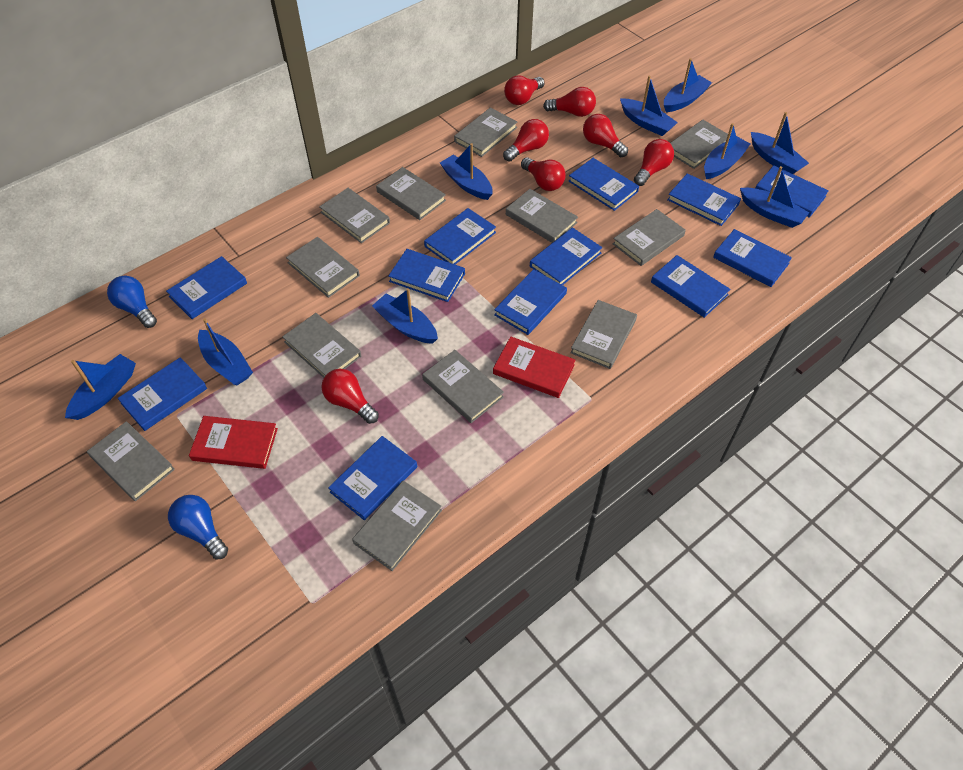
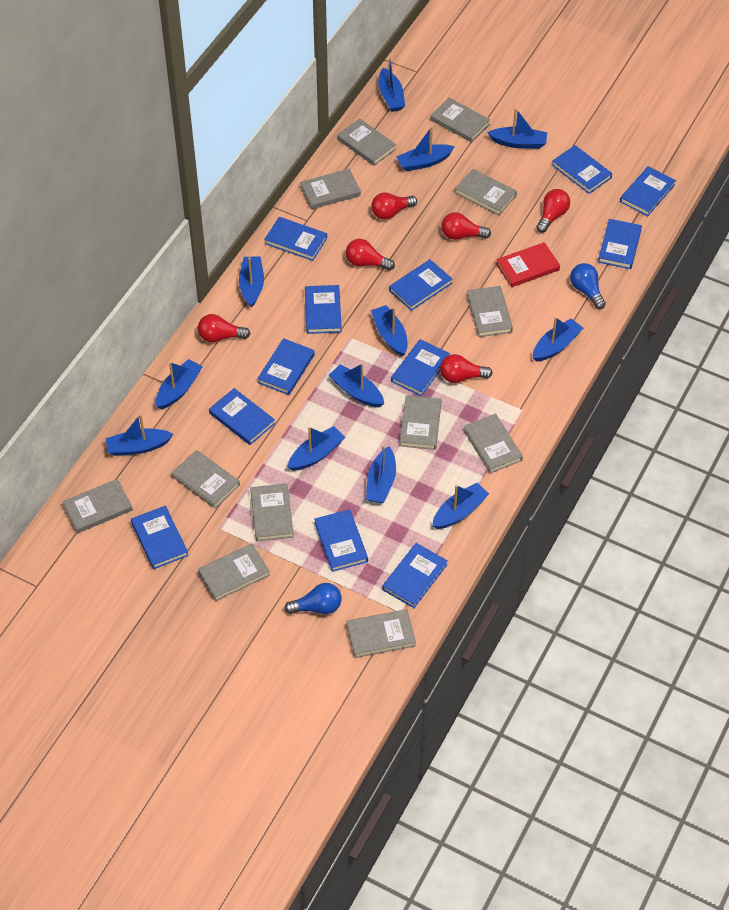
blue boat: [65,354,136,420] [198,318,253,385] [372,288,438,344] [440,143,493,200] [620,76,678,136] [664,58,712,112] [704,123,750,179] [740,166,809,228] [751,112,809,174] = 9 -> [106,414,173,456] [156,359,203,410] [239,257,264,308] [287,426,345,471] [329,363,384,407] [366,445,396,503] [371,305,408,356] [378,58,405,112] [396,126,455,171] [432,483,489,529] [487,108,547,149] [533,317,583,362] = 12
red book: [189,416,278,469] [493,337,575,398] = 2 -> [496,242,560,287] = 1
red light bulb: [321,369,379,424] [503,119,549,162] [504,75,545,105] [521,157,566,191] [543,87,596,117] [583,114,628,157] [634,139,674,186] = 7 -> [198,314,250,342] [346,239,395,271] [371,192,417,220] [440,354,493,383] [441,212,491,240] [536,189,570,233] = 6

